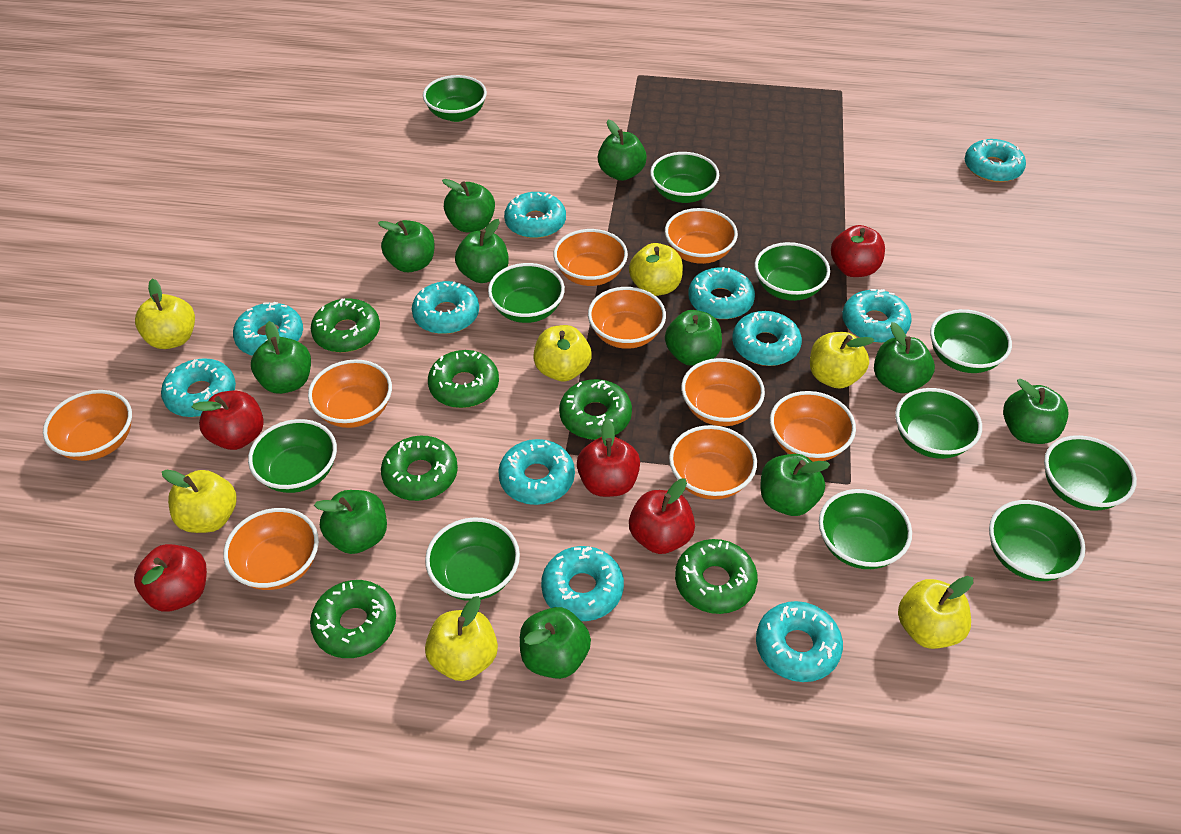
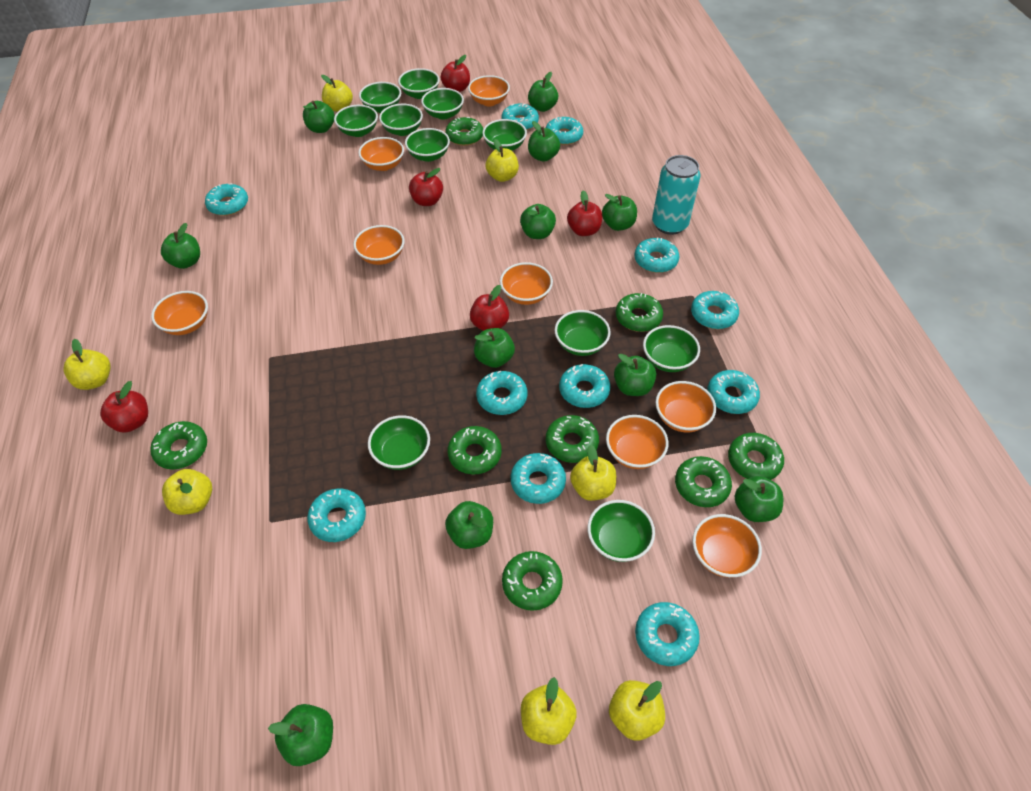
green donut: [310,580,396,658] [311,298,380,353] [381,436,458,501] [428,350,499,408] [559,379,632,440] [675,539,758,614] = 6 -> [150,421,207,469] [445,117,483,146] [448,426,502,475] [502,551,563,611] [546,415,599,463] [616,293,663,332] [675,456,732,507] [728,433,784,480] = 8
orange bowl: [43,390,132,461] [223,508,319,590] [308,359,392,428] [553,229,628,286] [588,287,666,349] [665,208,738,264] [669,425,757,500] [681,358,765,426] [770,391,856,462] = 9 -> [151,291,208,335] [353,225,404,265] [358,137,404,171] [468,75,510,106] [500,262,553,305] [606,415,669,469] [655,381,716,432] [693,514,762,578] = 8
turquoise can: none = 0 -> [652,155,701,235] = 1

